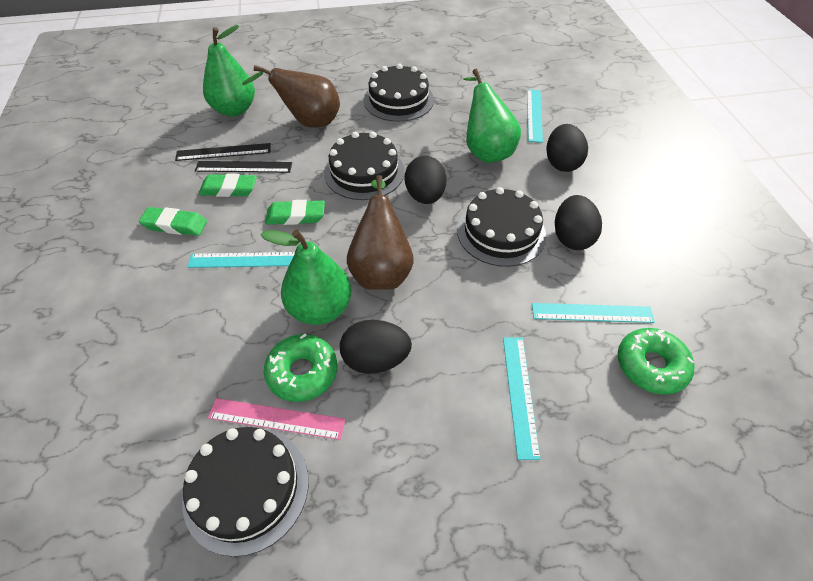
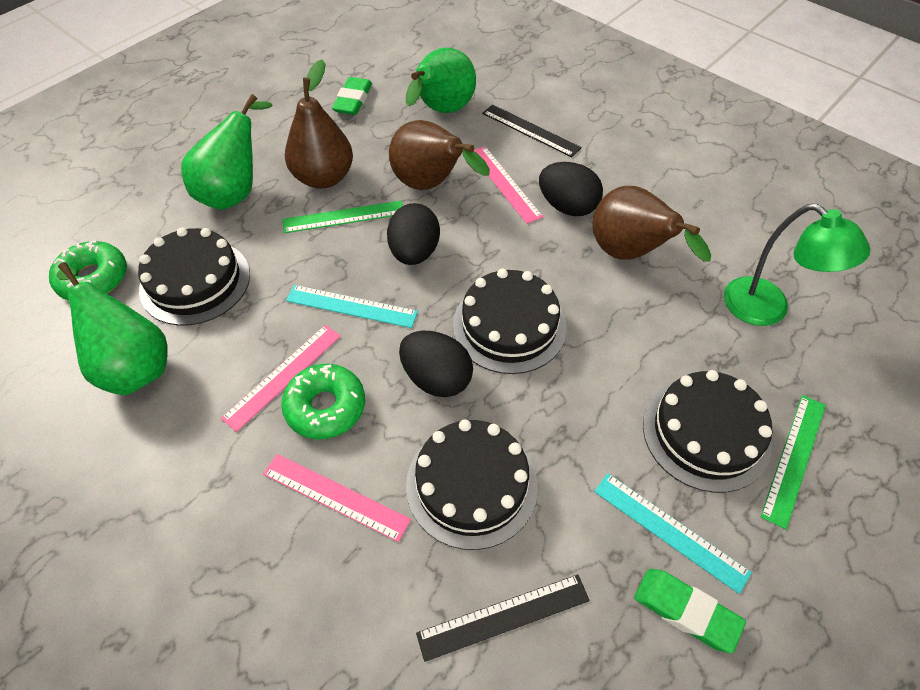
black egg: [340,320,412,374] [405,156,447,204] [546,124,588,172] [555,195,602,250] = 4 -> [387,203,440,265] [399,331,473,397] [539,162,603,216] = 3
brown pear: [242,65,340,128] [347,175,414,290] = 2 -> [285,60,353,189] [389,120,490,190] [592,186,711,262] = 3
green eraser: [139,207,207,236] [198,173,257,197] [265,200,325,225] = 3 -> [332,77,372,115] [634,569,746,653] = 2
green lamp: none = 0 -> [724,204,871,326] = 1
green ruler: none = 0 -> [283,201,403,233] [761,395,826,529] = 2
pink ruler: [208,398,346,440] = 1 -> [221,325,341,432] [263,454,411,542] [474,146,543,224] = 3
turquoise ruler: [188,252,295,268] [503,337,540,460] [527,89,543,143] [532,303,655,323] = 4 -> [286,285,418,328] [594,473,752,594] = 2

